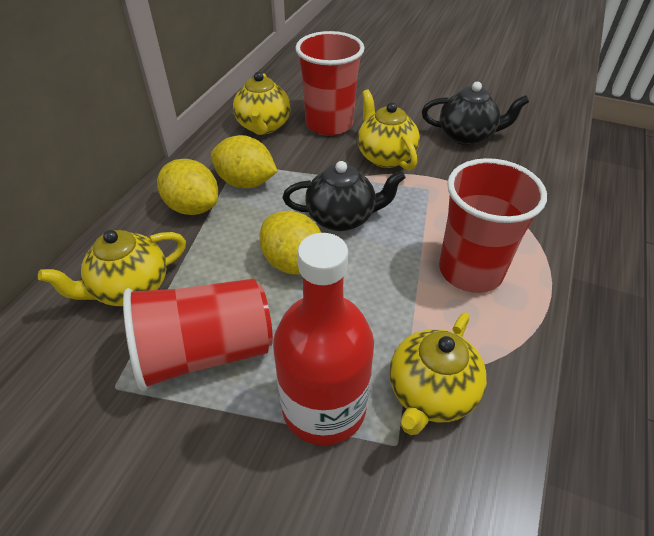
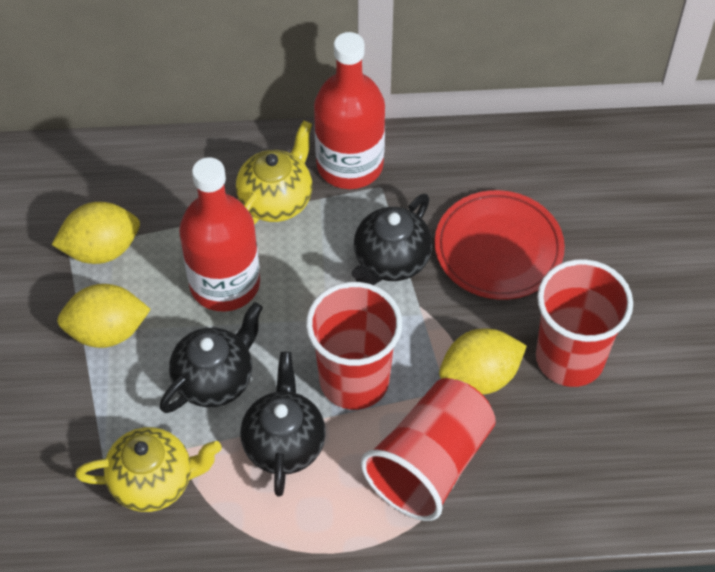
black teapot: [283,161,405,231] [422,82,529,145] = 2 -> [160,302,263,413] [240,352,326,497] [352,194,432,285] = 3
red bottle: [273,233,374,446] = 1 -> [179,157,260,312] [314,32,385,189] = 2
red plate: none = 0 -> [435,190,565,300] = 1
yellow teapot: [38,230,186,306] [233,72,291,135] [358,89,420,170] [389,312,487,435] = 4 -> [75,427,222,512] [236,121,312,225] = 2

